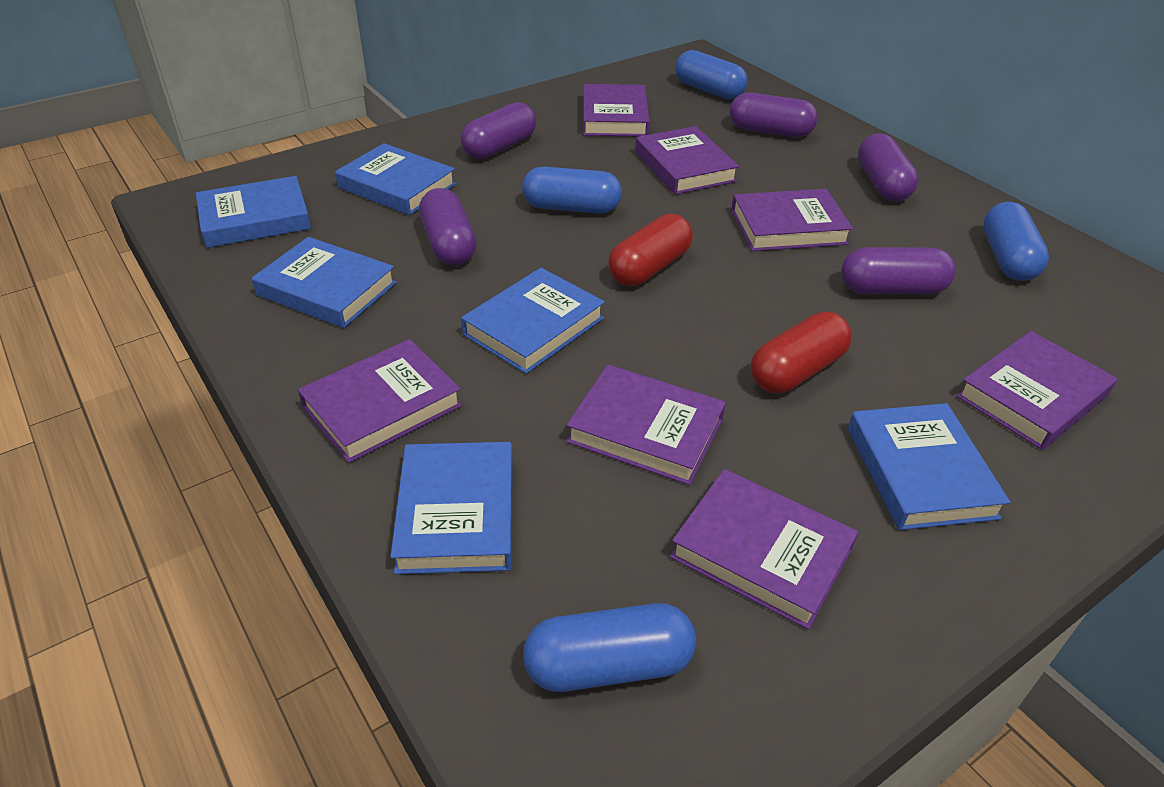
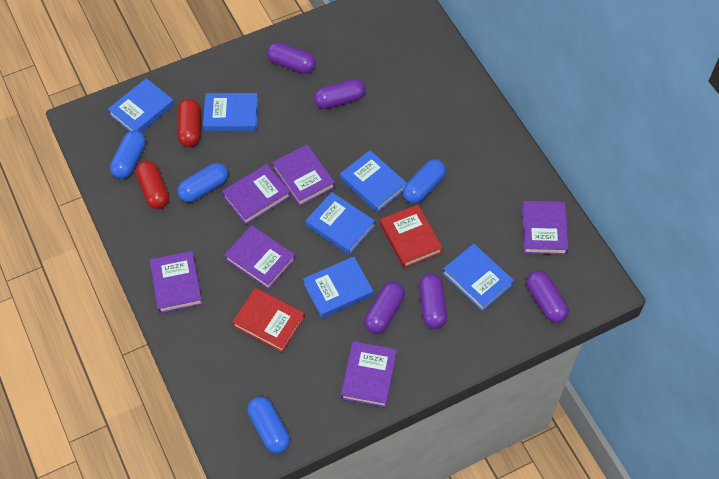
purple book: [298,339,462,463] [566,364,726,485] [583,84,650,136] [635,126,739,195] [670,469,858,630] [731,189,853,251] [956,331,1117,450] = 7 -> [150,251,203,313] [222,164,291,225] [224,225,295,290] [272,144,335,206] [341,341,397,408] [522,201,569,255] = 6
red book: none = 0 -> [232,288,305,352] [380,204,443,268] = 2

